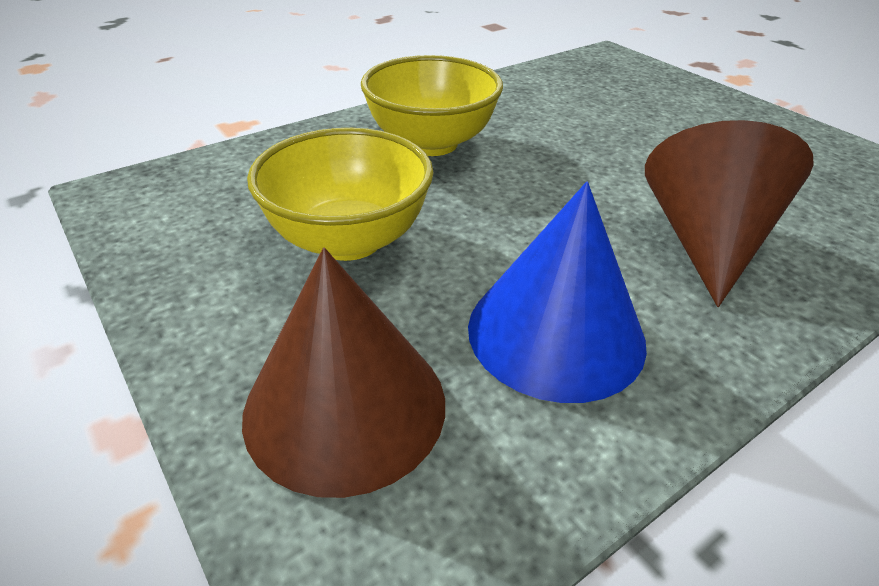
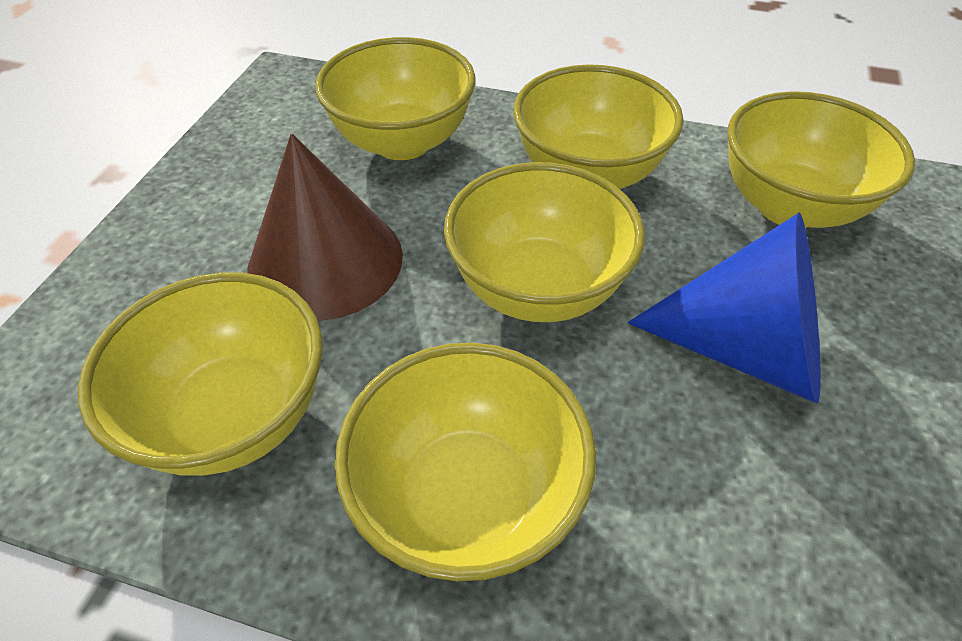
brown cone: [242,248,445,498] [645,120,814,307] = 2 -> [248,133,403,321] = 1
yellow bowl: [247,128,433,261] [361,55,503,156] = 2 -> [78,272,323,476] [315,37,475,160] [335,343,596,581] [444,162,645,322] [513,64,683,189] [727,91,915,228] = 6

